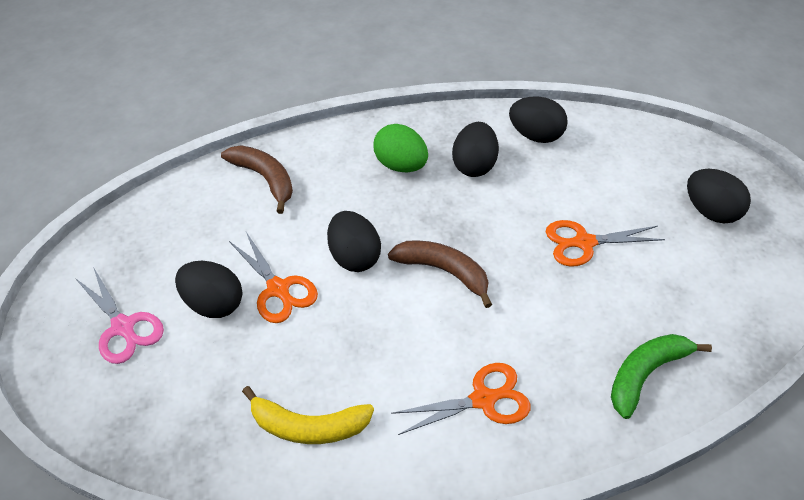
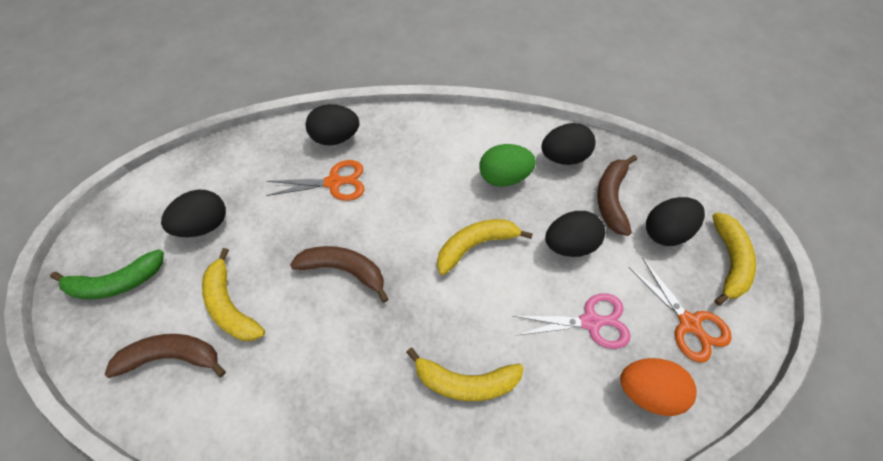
brown banana: [221,145,293,214] [388,240,492,308] = 2 -> [105,334,226,378] [290,246,389,303] [597,155,637,236] = 3
orange egg: none = 0 -> [620,358,697,416] = 1
orange scissors: [229,232,318,323] [391,363,531,435] [546,220,665,267] = 3 -> [266,160,364,201] [628,258,732,363] = 2
yellow banana: [242,386,374,444] = 1 -> [202,248,265,341] [406,348,524,401] [437,219,533,275] [712,212,756,306] = 4

